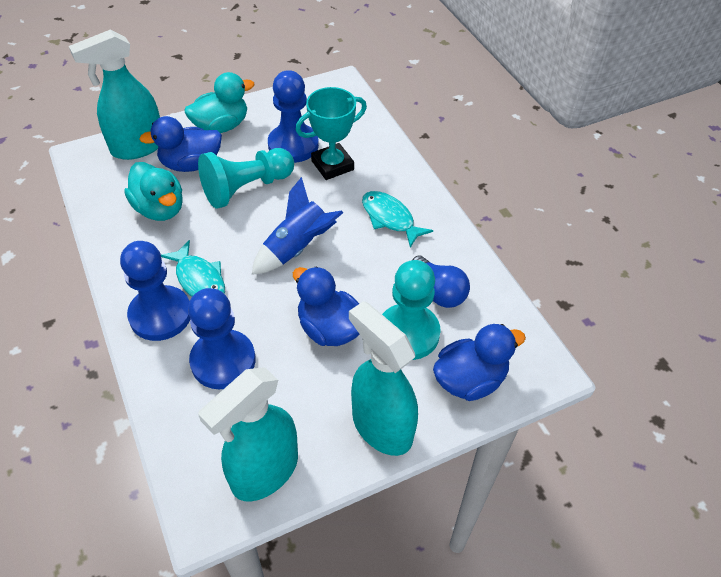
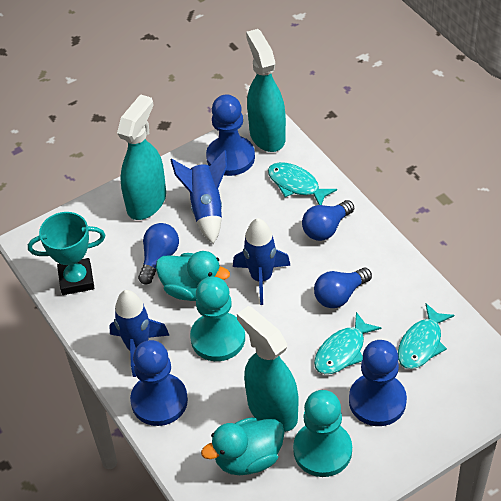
blue duck: [139,116,222,172] [293,266,359,346] [433,324,526,401] = 3 -> none = 0
blue light bulb: [412,255,470,308] = 1 -> [138,223,179,285] [302,200,354,241] [314,268,372,308] = 3
blue rocket: [252,177,343,275] = 1 -> [109,290,169,377] [171,150,227,244] [233,218,291,305] = 3
turquoise fish: [161,240,225,296] [362,191,433,248] = 2 -> [268,162,337,205] [314,312,381,374] [398,303,454,369] = 3

